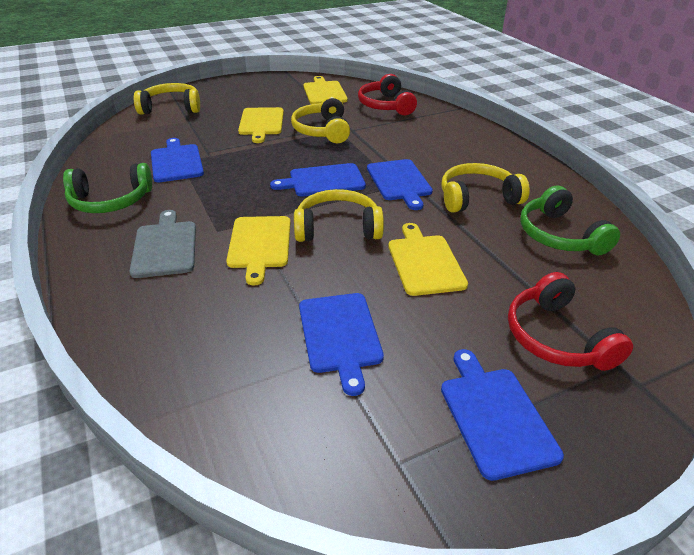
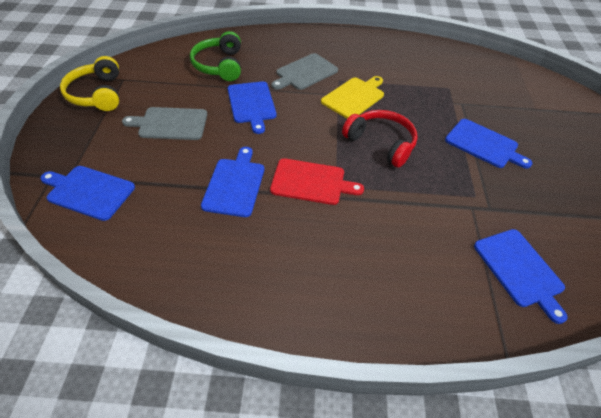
green headphones: [63,163,152,213] [520,185,620,256] = 2 -> [190,31,241,81] = 1
grey cutting board: [129,210,196,278] = 1 -> [122,107,207,140] [271,53,338,90] = 2
red cutting board: none = 0 -> [270,158,364,205] = 1
red headphones: [358,74,417,115] [508,272,633,371] = 2 -> [342,110,418,167] = 1
yellow cutting board: [226,216,290,286] [238,107,284,143] [303,76,348,104] [388,223,468,296] = 4 -> [321,76,384,119] = 1
yellow headphones: [134,83,200,115] [291,96,350,143] [294,189,384,242] [442,163,530,213] = 4 -> [60,56,119,111] = 1

